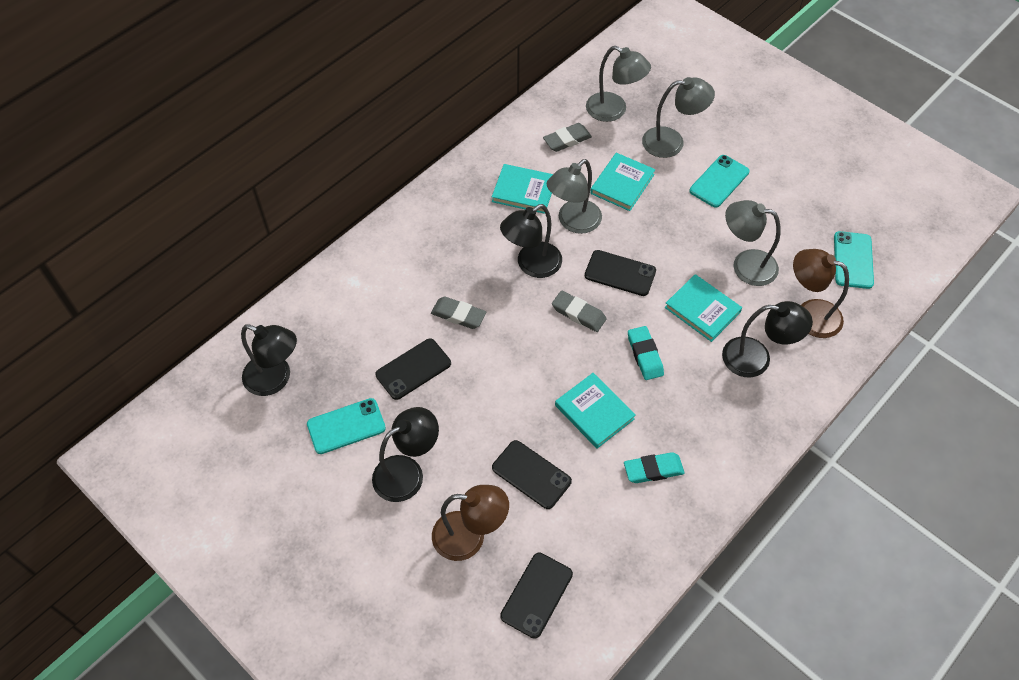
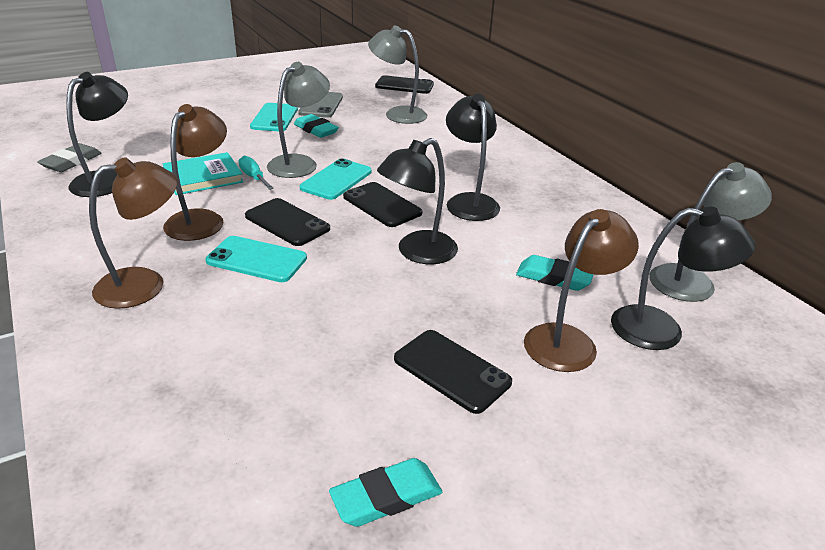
brown lamp: [432,485,509,561] [793,249,849,338] = 2 -> [89,157,178,309] [163,104,227,241] [524,209,639,372] = 3
grey eraser: [431,296,486,329] [543,123,592,152] [552,291,607,332] = 3 -> [37,143,102,172] = 1
grey lamp: [547,159,602,234] [586,46,651,122] [642,77,715,158] [725,200,781,286] = 4 -> [267,62,330,178] [368,26,427,124] [649,162,772,302] = 3
grey phone: none = 0 -> [298,92,343,118] = 1
turquoise book: [492,164,553,214] [555,373,636,449] [590,153,655,211] [665,274,742,342] = 4 -> [163,152,243,195] = 1
turquoise eraser: [624,452,685,483] [628,326,664,380] = 2 -> [294,114,339,138] [329,458,442,527] [516,255,594,291] = 3
turquoise screwdriver: none = 0 -> [239,156,274,190] = 1

